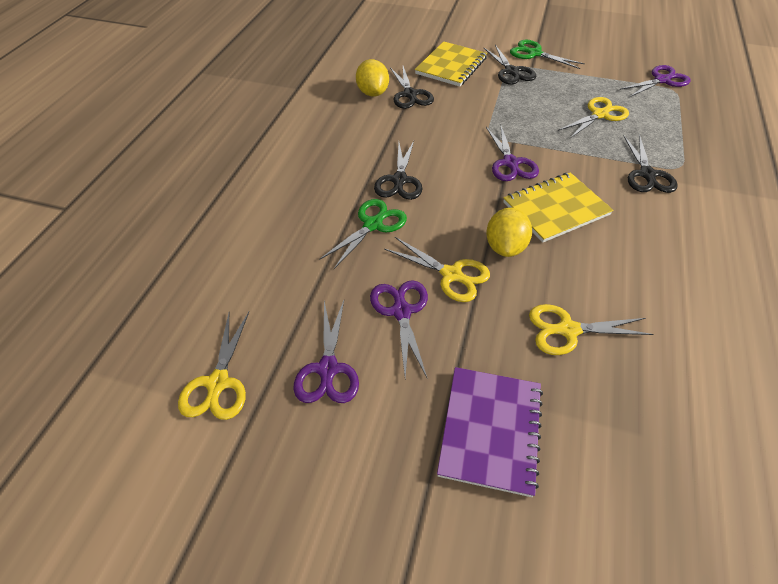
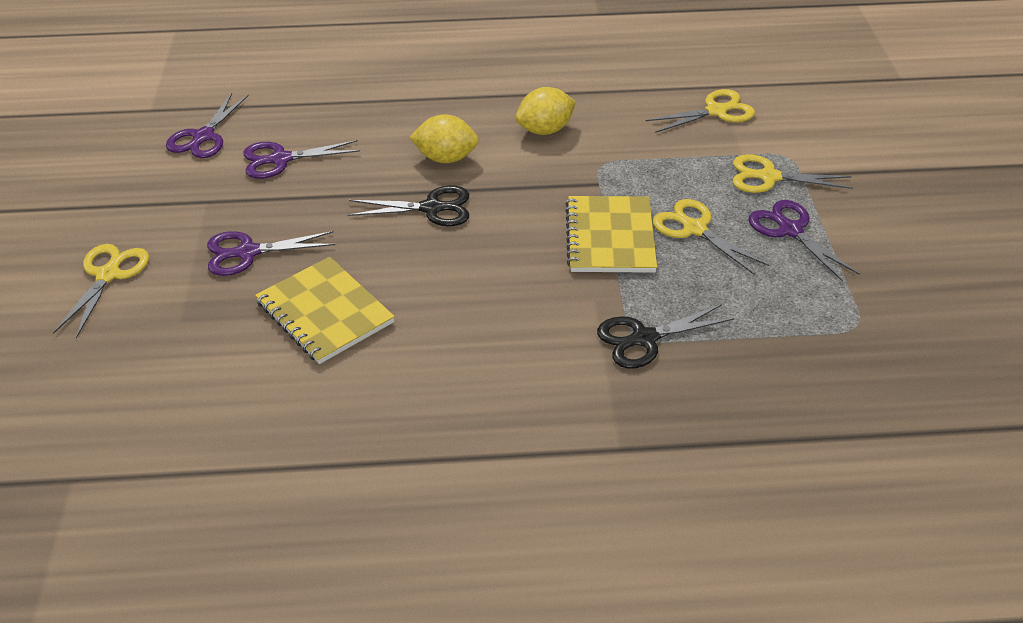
black scissors: [374,141,422,200] [390,66,434,109] [483,45,536,85] [624,134,678,193] = 4 -> [348,186,469,226] [597,304,734,368] = 2
green scissors: [319,199,407,269] [510,40,585,69] = 2 -> none = 0
purple notebook: [437,367,543,497] = 1 -> none = 0

